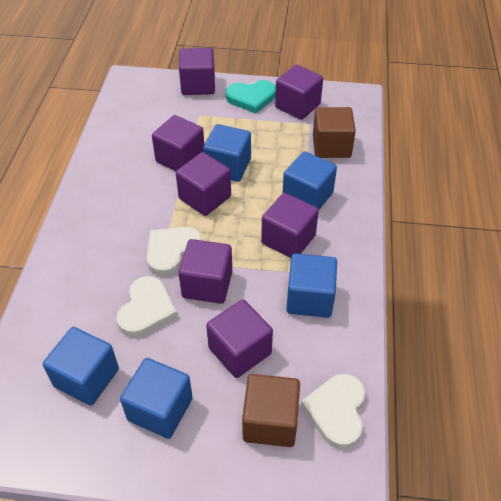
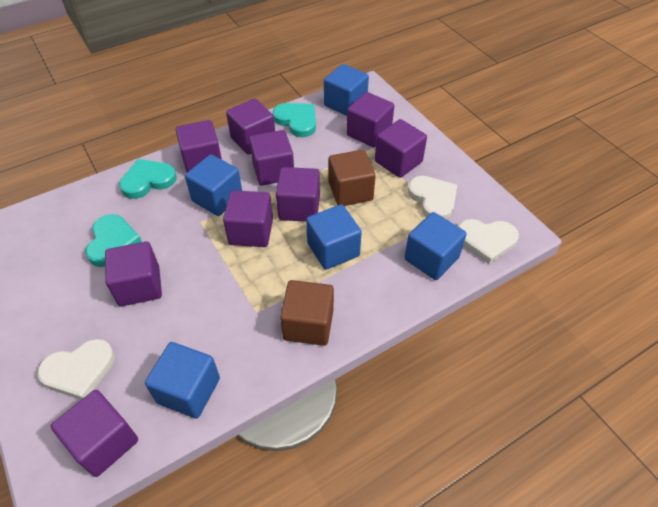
purple cube: [152,115,204,171] [176,152,231,216] [178,239,232,304] [179,48,215,95] [206,300,273,378] [261,193,319,258] [275,65,323,120] = 7 -> [51,390,138,477] [105,242,162,307] [176,120,222,172] [223,190,273,247] [226,98,275,155] [249,130,294,186] [276,167,320,222] [347,92,394,147] [375,119,427,178] = 9
turquoise heart: [226,80,276,113] = 1 -> [86,214,142,267] [119,159,177,199] [272,103,316,137] = 3

